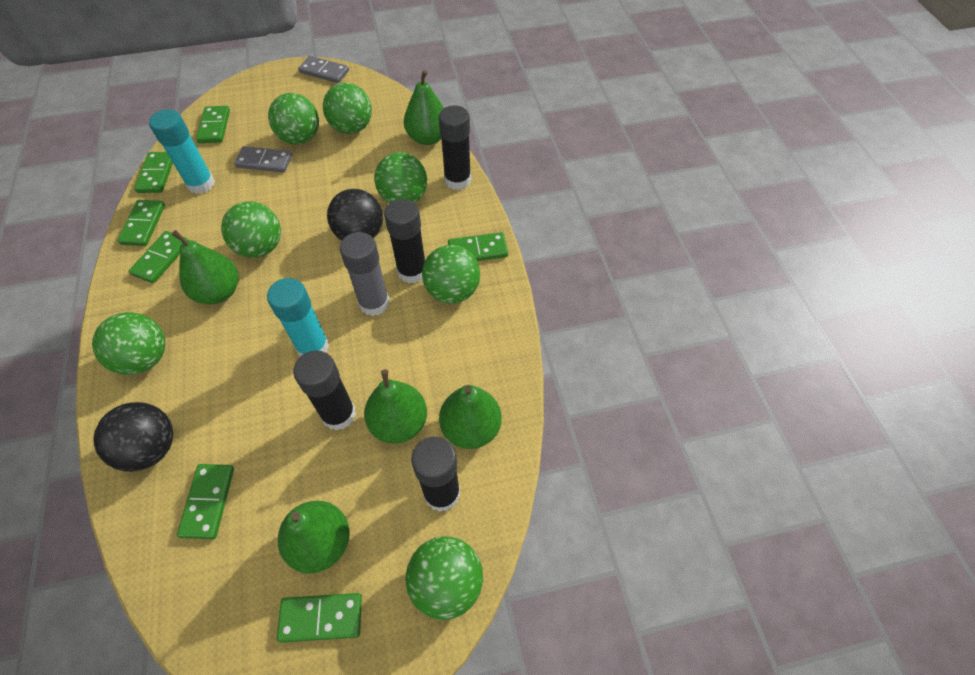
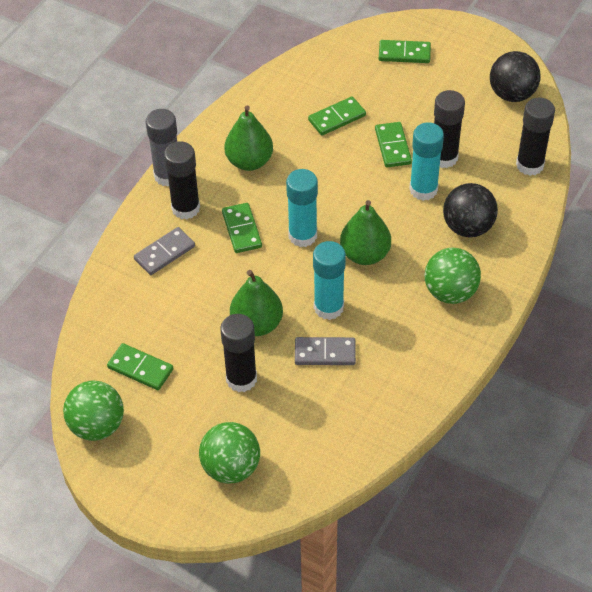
green ball: [92,312,165,375] [221,202,281,258] [268,93,319,145] [323,83,372,134] [374,152,427,203] [405,536,483,620] [422,245,480,304] = 7 -> [63,381,124,441] [199,422,260,484] [424,248,481,304] = 3
green domino: [117,200,165,246] [129,231,188,283] [134,152,173,193] [177,464,234,539] [196,106,230,143] [277,593,362,643] [448,232,508,261] = 7 -> [107,343,174,390] [222,203,262,253] [308,97,366,135] [375,122,412,167] [379,40,431,63] = 5
green pear: [172,230,239,304] [278,501,350,574] [364,369,427,444] [404,70,444,145] [439,385,501,449] = 5 -> [225,106,273,171] [230,270,283,336] [340,200,391,265] = 3
turquoise glue stick: [149,109,215,194] [267,278,329,357] = 2 -> [286,169,318,247] [313,241,346,320] [409,122,444,201] = 3

